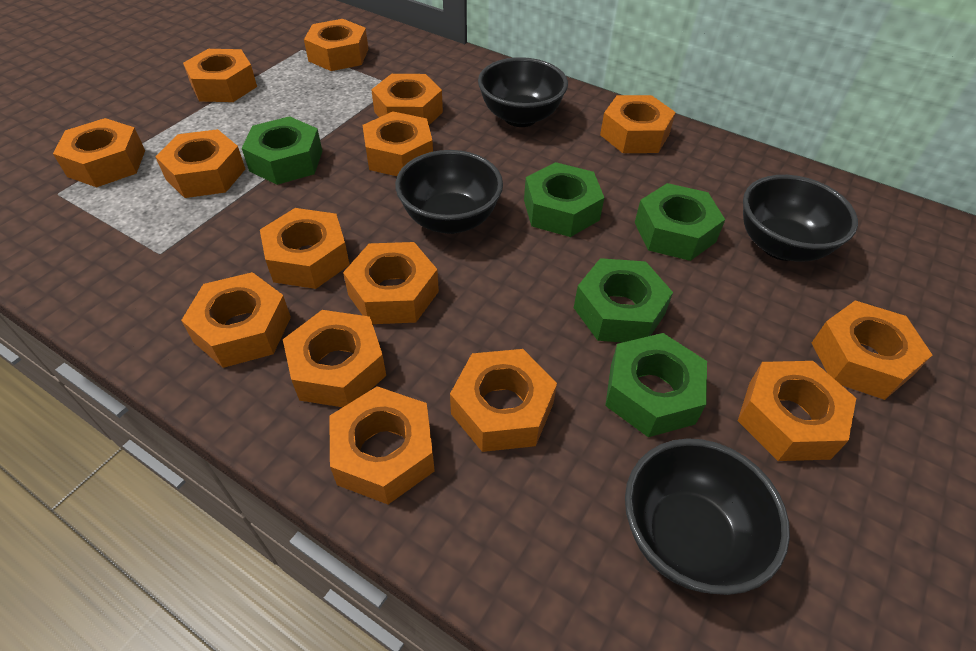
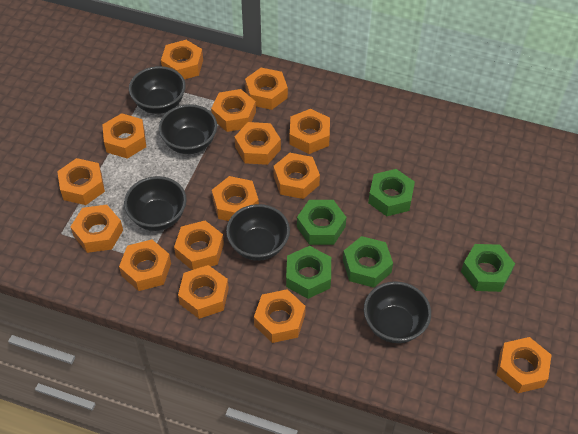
black bowl: [395,150,503,234] [478,57,568,127] [625,438,790,595] [743,175,858,262] = 4 -> [124,176,187,231] [129,66,186,114] [159,104,217,154] [226,204,290,261] [364,281,431,343] = 5

